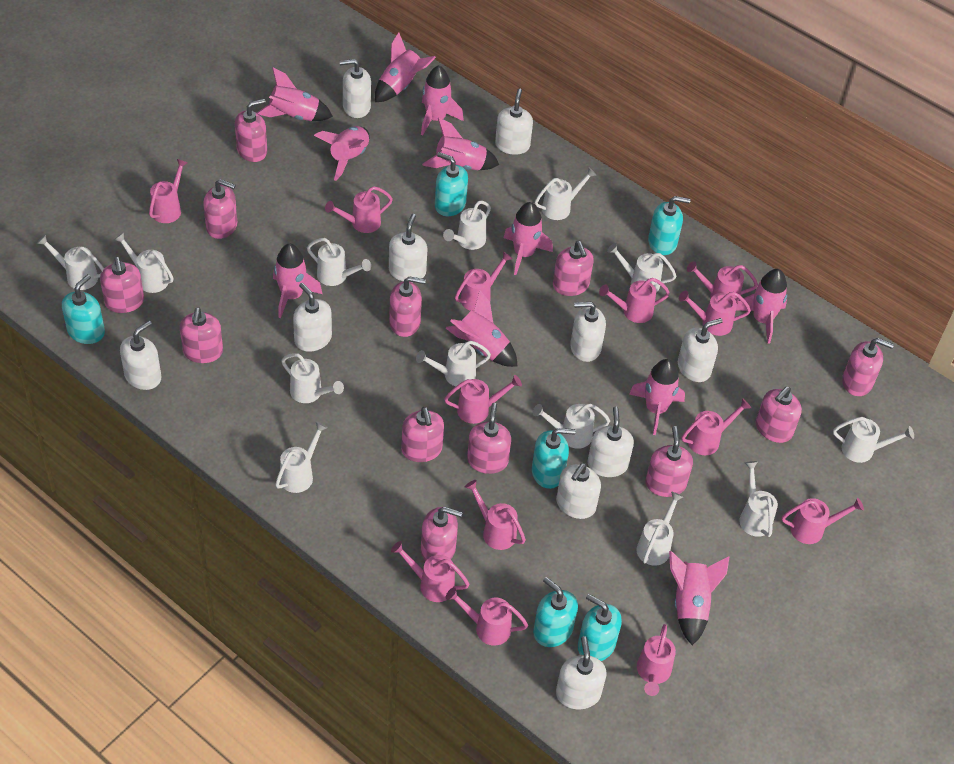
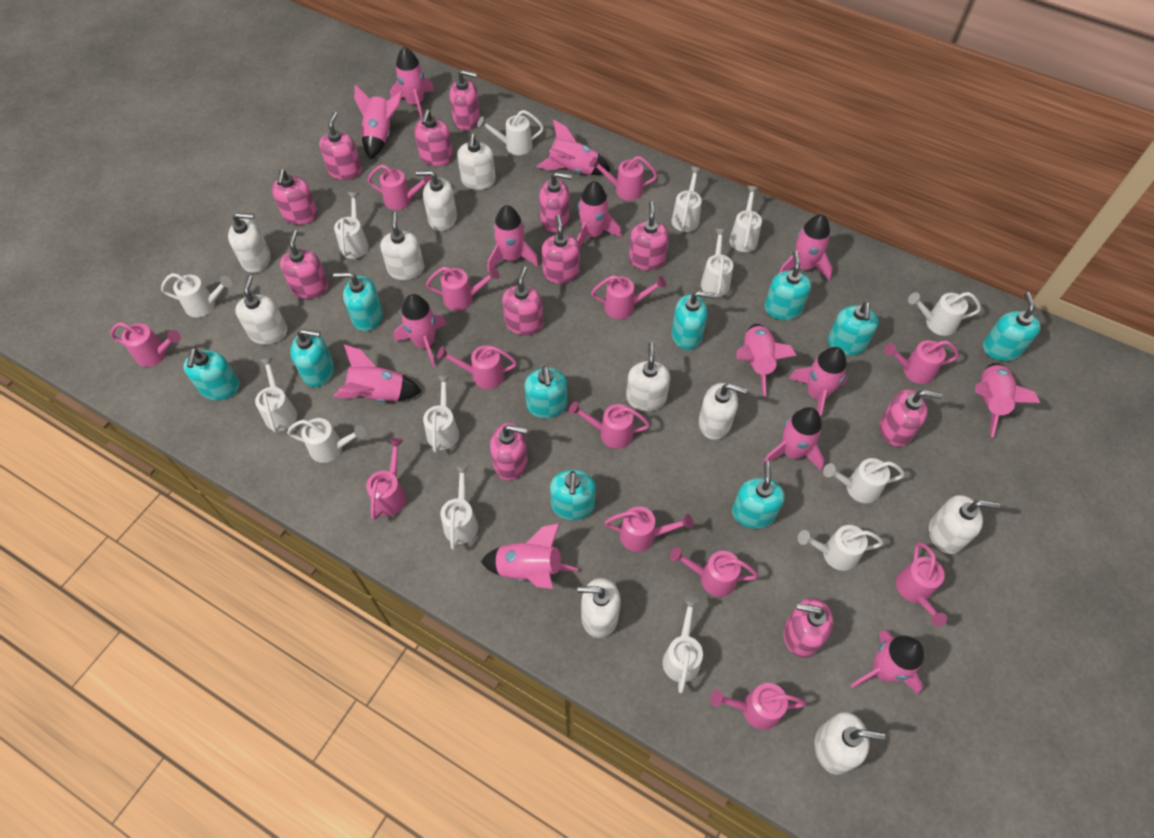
pink rocket: [257,67,333,121] [273,244,322,318] [314,126,370,181] [375,32,436,102] [421,65,464,135] [422,117,499,170] [446,290,518,367] [504,202,553,275] [629,359,685,435] [669,551,729,645] [736,269,787,343] = 11 -> [333,344,422,402] [354,85,403,159] [390,47,434,120] [394,294,446,368] [481,523,578,589] [487,205,539,272] [537,120,611,175] [577,181,622,247] [737,324,797,397] [763,407,825,471] [779,214,833,281] [789,347,848,417] [850,630,924,694] [975,363,1040,437] = 14
turquoise soap dispenser: [62,274,105,344] [435,152,468,216] [532,428,576,489] [533,577,578,647] [578,594,622,661] [648,196,691,255] = 6 -> [183,348,240,400] [290,329,334,387] [333,272,383,332] [525,366,567,418] [550,470,596,520] [672,291,715,350] [732,461,785,529] [764,251,811,320] [828,302,879,355] [983,292,1040,361] = 10
white watering can: [37,235,104,290] [114,232,173,293] [275,421,328,493] [281,353,344,403] [307,238,371,286] [416,341,491,386] [443,201,491,250] [533,404,610,449] [535,167,597,220] [607,243,676,293] [637,491,684,566] [739,461,778,537] [833,417,914,463] = 13 -> [161,273,232,317] [255,357,297,433] [287,418,366,463] [334,192,369,259] [423,375,459,453] [440,464,478,550] [477,110,544,155] [663,596,703,693] [671,167,702,232] [701,229,733,297] [729,186,762,252] [798,525,883,571] [823,458,905,503] [908,292,981,336] = 14

